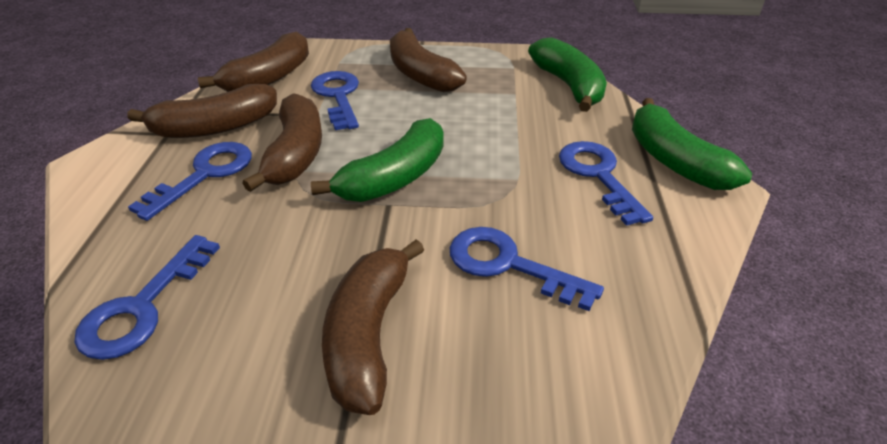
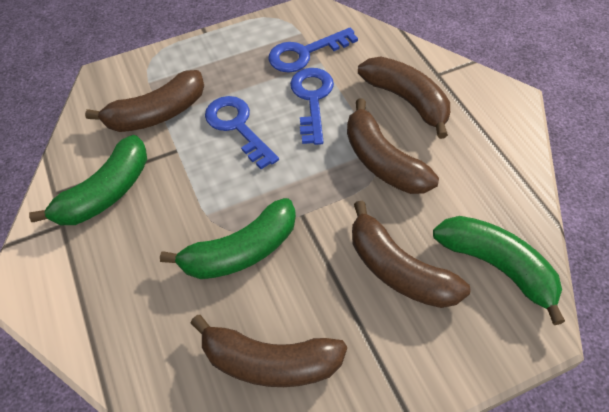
blue key: [74,235,220,360] [128,142,252,221] [311,71,359,130] [450,227,604,311] [559,141,653,226] = 5 -> [205,96,279,169] [268,28,358,73] [290,68,334,145] = 3

